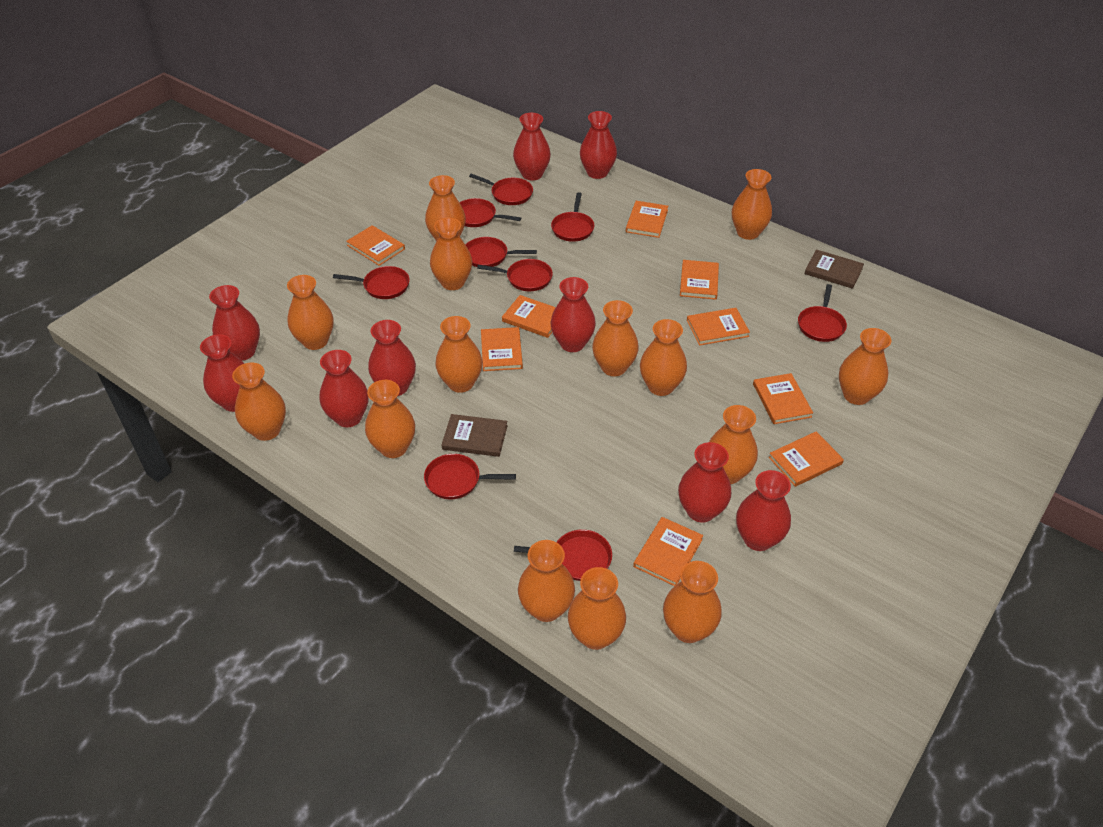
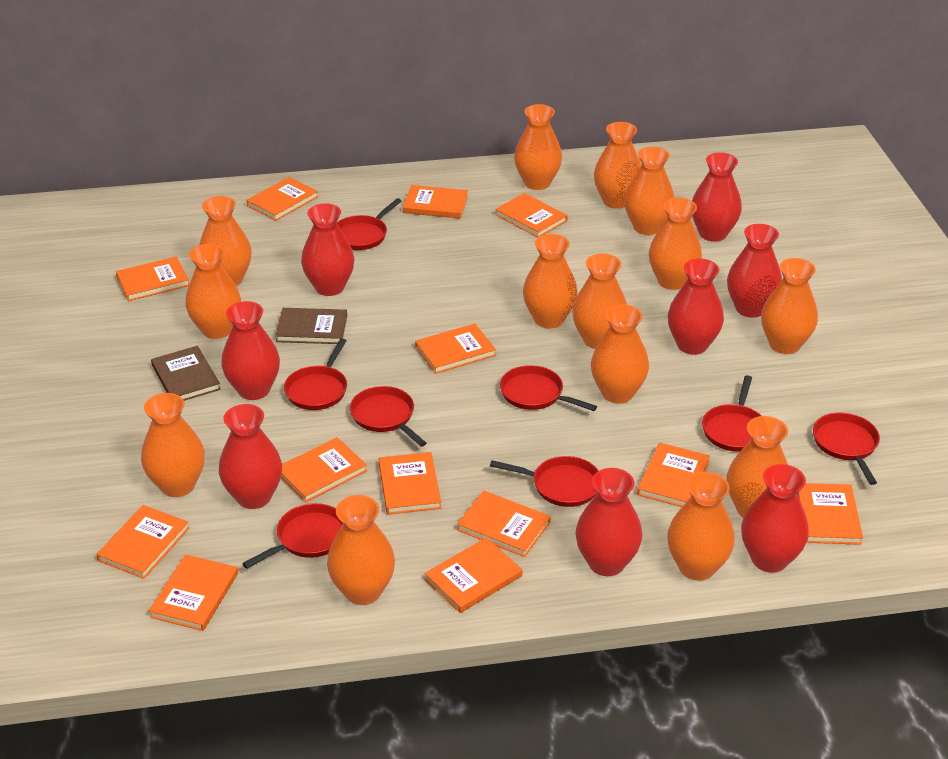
orange book: [346,225,405,266] [481,327,523,371] [502,295,556,338] [626,201,668,238] [633,517,703,586] [680,260,719,300] [687,308,750,346] [753,373,813,424] [769,431,844,487] = 9 -> [96,505,189,579] [116,256,189,301] [149,554,238,631] [246,177,318,221] [281,437,367,503] [379,452,441,515] [403,185,468,218] [415,324,496,374] [424,537,522,613] [457,490,551,557] [495,193,568,237] [637,442,710,507] [797,483,863,545] = 13
red pan: [333,266,410,299] [424,454,516,499] [459,198,521,227] [466,237,537,267] [469,174,533,205] [477,259,553,291] [514,529,612,581] [551,192,594,242] [798,284,847,342] = 9 -> [242,503,343,569] [284,338,347,410] [337,198,401,250] [350,386,426,447] [490,456,599,507] [500,365,597,411] [702,375,761,452] [813,412,880,485] = 8
red vase: [200,334,245,412] [209,285,260,361] [320,350,369,427] [368,320,416,396] [513,113,551,181] [551,277,596,352] [580,111,617,179] [678,442,731,523] [736,470,791,551] = 9 -> [219,404,282,509] [221,301,280,400] [301,203,354,296] [576,468,642,576] [668,258,724,355] [692,152,742,242] [727,224,782,318] [741,464,809,573] = 8

